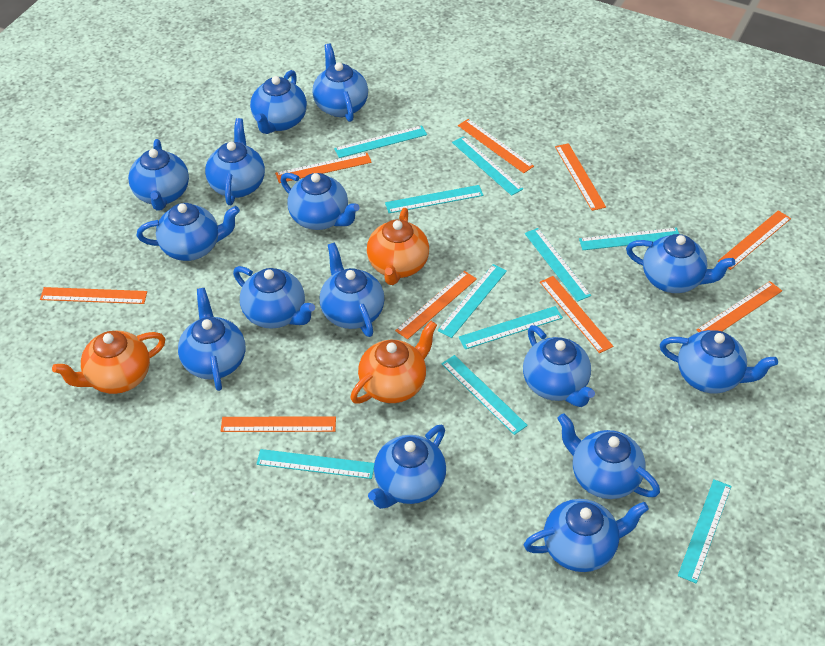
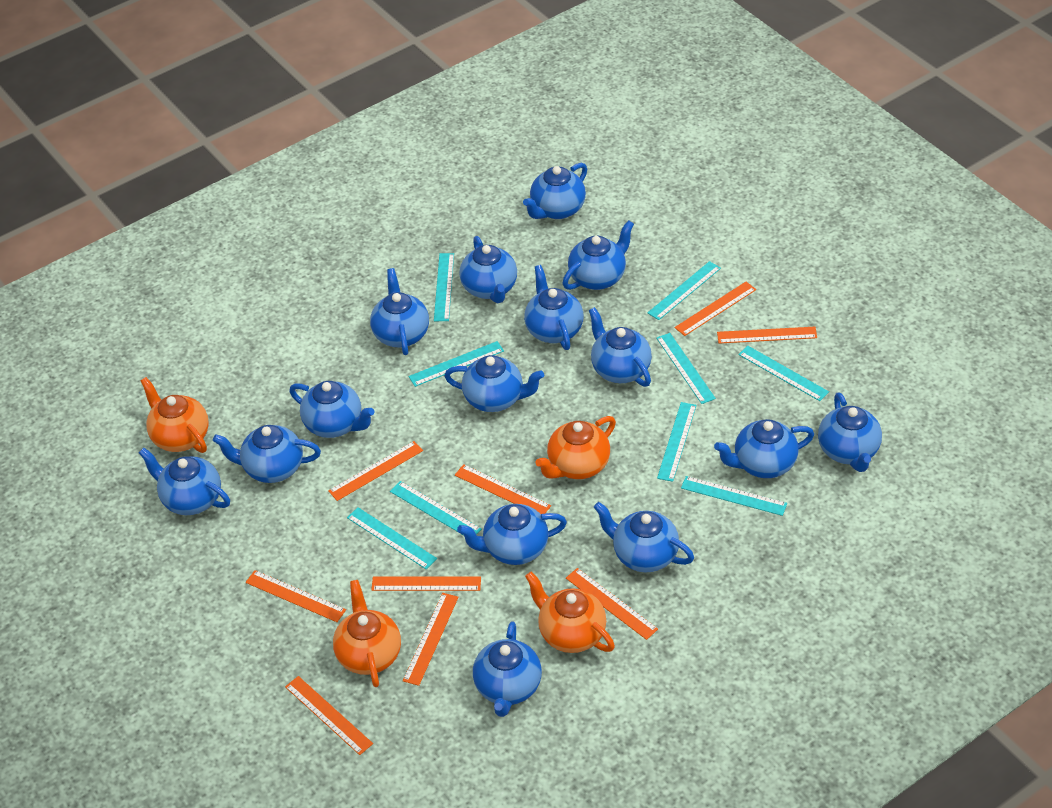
orange teapot: [52,331,165,394] [350,321,437,404] [367,208,429,285] = 3 -> [141,377,209,453] [333,580,401,687] [525,572,615,653] [536,416,616,479] = 4
turquoise ruler: [256,449,375,479] [334,125,427,158] [385,185,483,213] [438,264,507,338] [441,355,528,435] [452,136,523,196] [458,306,563,349] [525,228,591,302] [579,228,679,250] [678,480,732,583] = 10 -> [347,507,437,569] [390,481,481,535] [409,341,504,387] [434,253,454,321] [647,261,721,320] [656,333,716,404] [657,402,696,482] [681,476,787,516] [738,346,829,401] = 9

